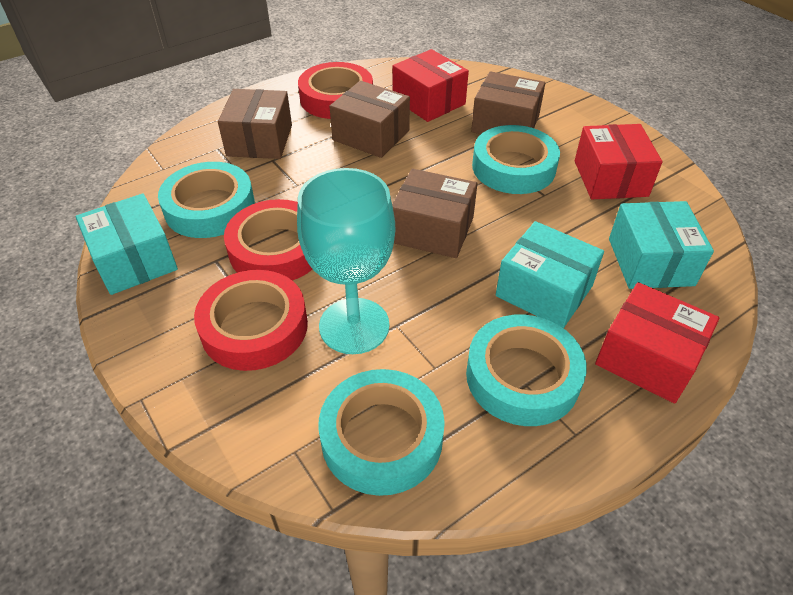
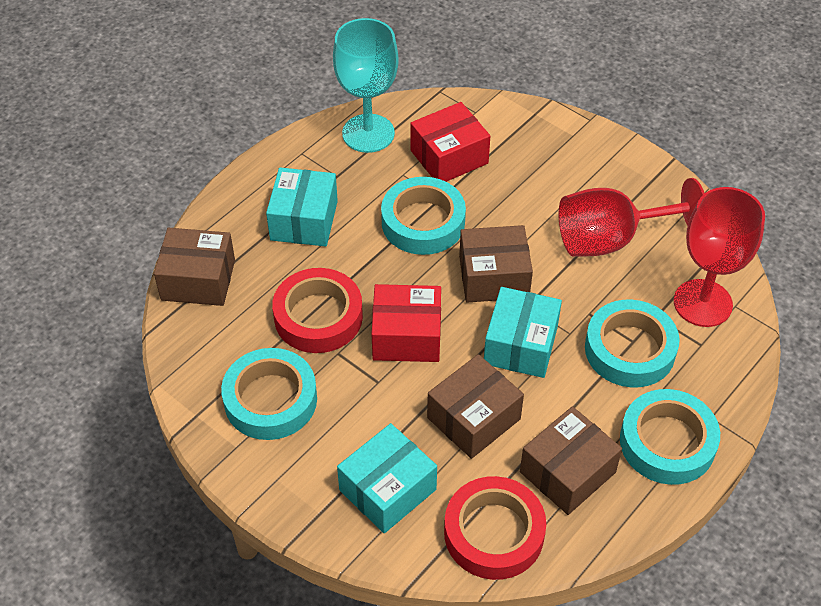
red box: [392,49,469,122] [575,124,662,199] [595,282,719,403] = 3 -> [371,284,441,362] [411,102,490,182] = 2
red goblet: none = 0 -> [559,178,705,257] [674,187,765,327] = 2
red tape: [194,270,308,371] [224,199,312,281] [298,62,373,119] = 3 -> [272,268,363,353] [444,476,546,580] = 2

